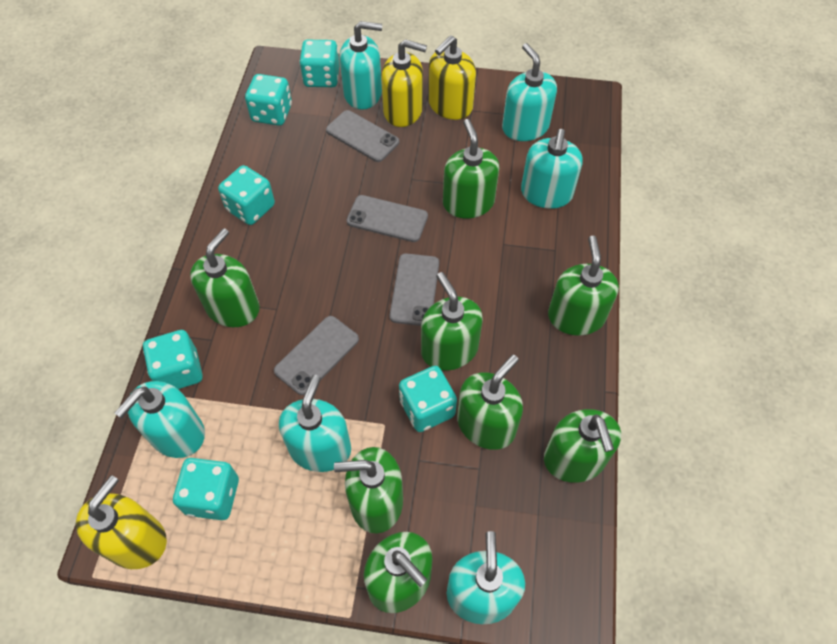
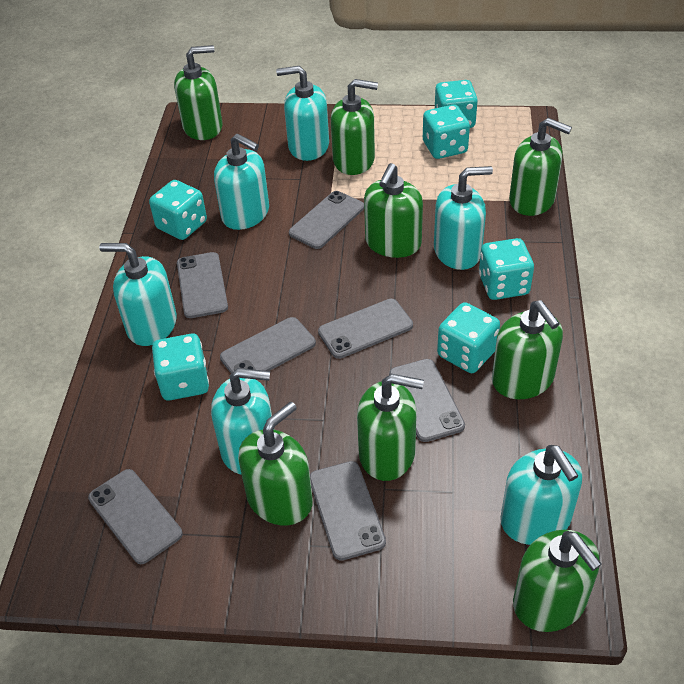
grey phone: [274,316,359,395] [326,110,399,162] [347,195,428,242] [390,253,439,326] = 4 -> [88,469,183,564] [177,252,228,318] [220,317,316,373] [289,191,364,249] [310,461,386,561] [318,299,413,359] [389,359,465,442] = 7
yellow soap dispenser: [76,475,167,569] [381,39,427,127] [428,35,476,120] = 3 -> none = 0

